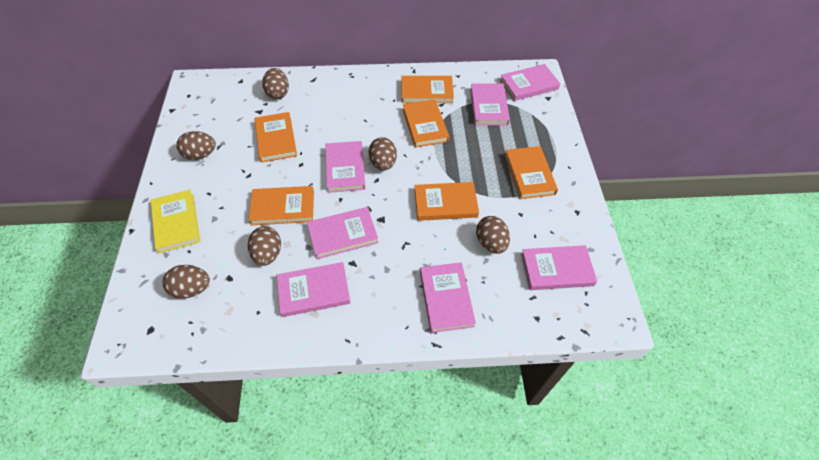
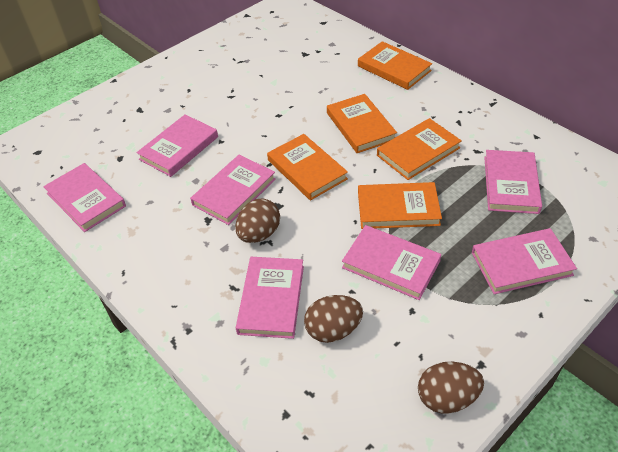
brown egg: [163,265,210,299] [176,131,216,160] [248,226,281,266] [262,68,289,99] [368,137,397,171] [476,216,510,254] = 6 -> [235,199,280,243] [304,295,363,343] [418,362,484,413] = 3
orange book: [248,186,314,225] [254,112,297,163] [402,76,454,103] [403,99,449,148] [414,182,479,221] [505,146,558,199] = 6 -> [267,134,348,200] [327,94,397,153] [358,41,432,90] [358,182,442,229] [377,118,462,180] = 5
yellow book: [151,190,201,253] = 1 -> none = 0

